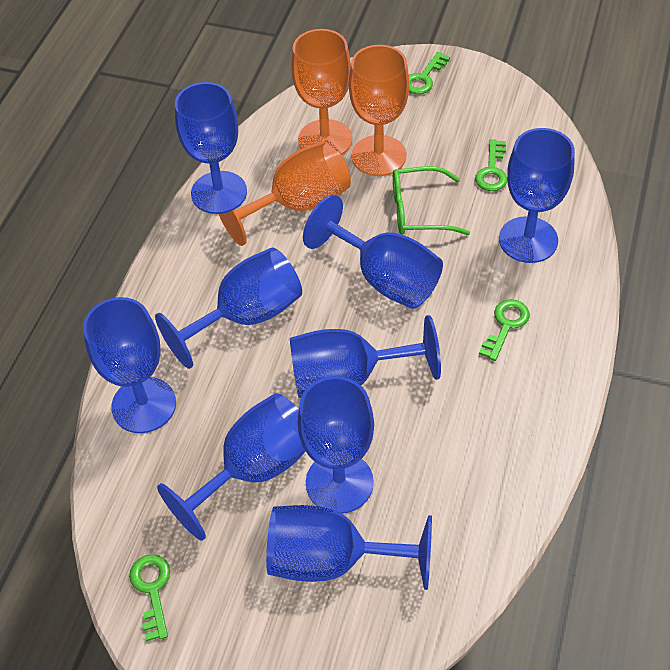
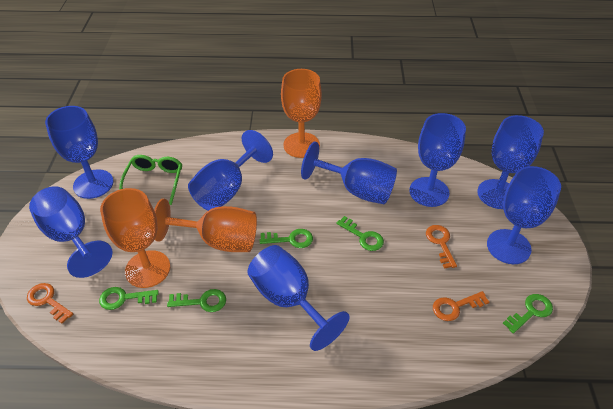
blue goblet: [83,297,176,433] [155,247,302,369] [157,393,306,541] [175,82,247,214] [266,505,432,590] [290,315,441,398] [298,376,374,514] [303,195,443,309] [499,128,575,263] = 9 -> [29,186,113,278] [45,106,114,199] [188,130,273,211] [247,245,350,351] [301,142,397,204] [409,113,466,207] [477,115,544,209] [487,166,561,264] = 8
green key: [129,554,170,641] [409,52,450,94] [475,139,507,191] [479,299,530,361] = 4 -> [99,287,159,310] [167,289,226,312] [260,229,313,248] [336,216,384,251] [503,294,553,334] = 5
orange key: none = 0 -> [27,283,73,324] [426,225,457,269] [433,291,489,321] = 3

